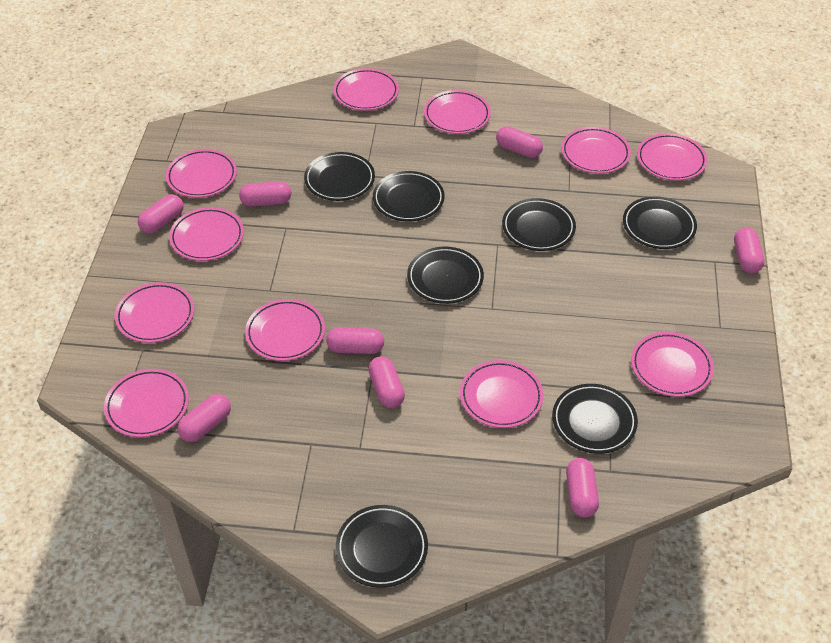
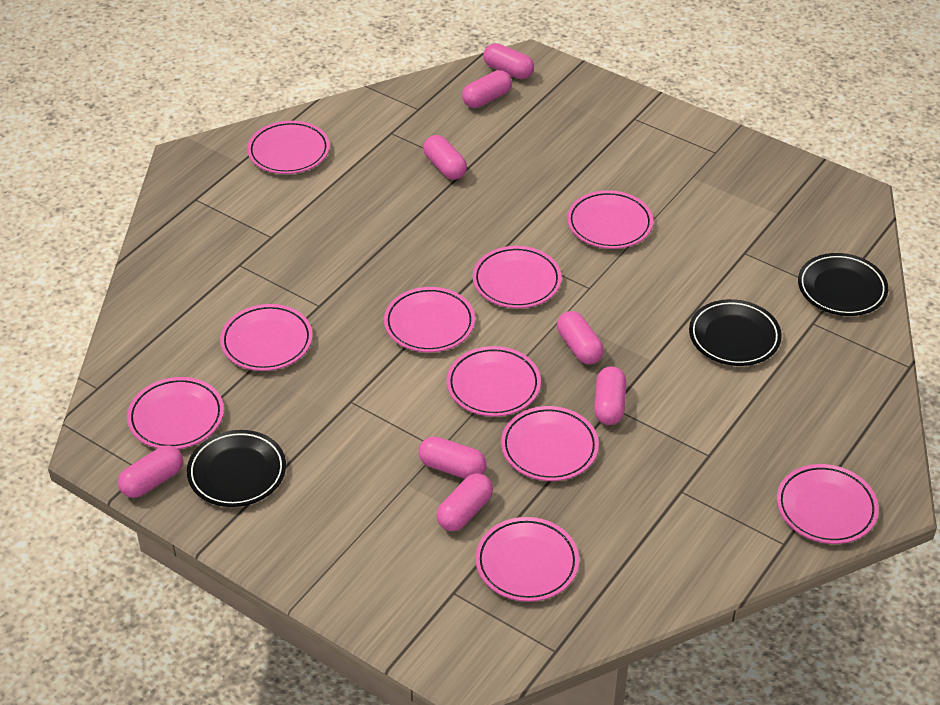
black plate: [304,152,375,201] [336,505,428,588] [373,171,445,222] [407,247,484,304] [502,198,576,251] [552,384,638,454] [623,196,697,249] = 7 -> [187,430,286,507] [689,299,782,366] [798,253,888,316] = 3
pink plate: [104,369,189,437] [115,282,194,343] [166,149,237,198] [169,207,244,261] [245,299,325,361] [333,68,399,111] [424,90,491,134] [460,360,543,428] [561,127,631,174] [631,332,714,397] [637,133,707,181] = 11 -> [127,377,224,449] [220,304,313,371] [247,121,330,174] [384,287,475,352] [447,346,541,417] [473,246,562,308] [475,517,579,602] [501,406,599,481] [567,190,653,249] [777,464,879,544] = 10

